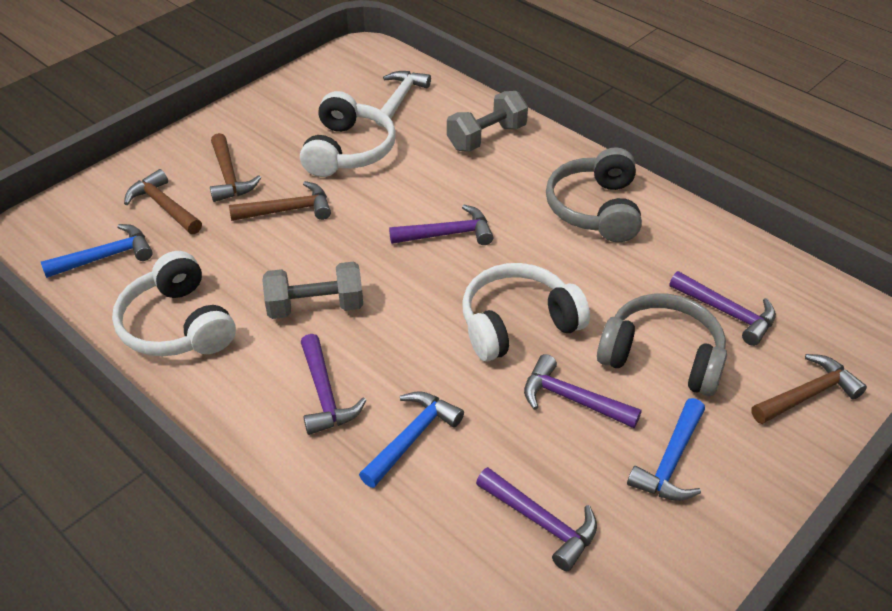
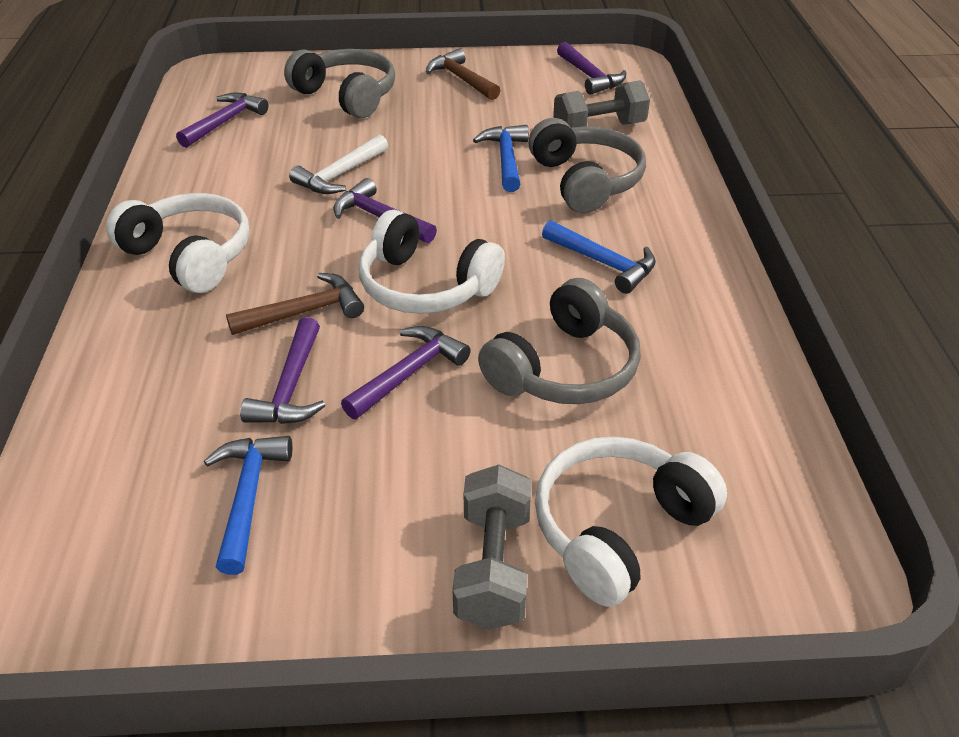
brown hammer: [124,169,202,234] [210,133,261,202] [229,181,331,221] [752,354,867,424] = 4 -> [226,273,364,335] [426,48,501,100] = 2
grey headphones: [546,147,642,242] [597,294,727,397] = 2 -> [284,49,395,118] [478,278,641,404] [528,118,646,213] = 3

